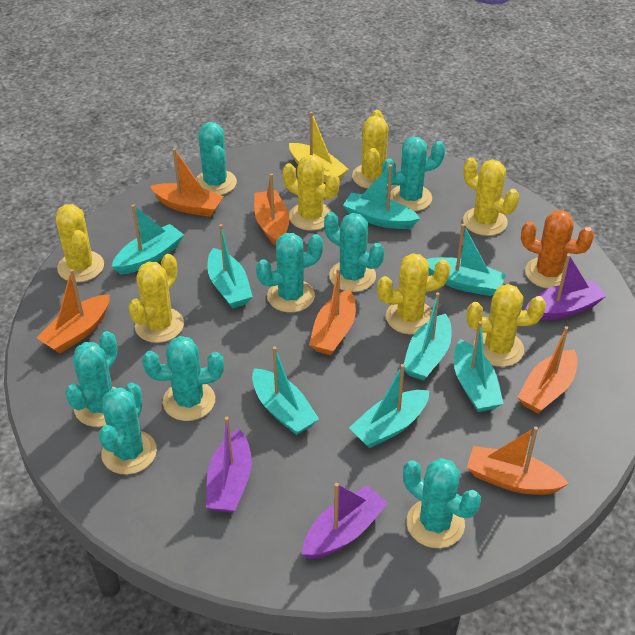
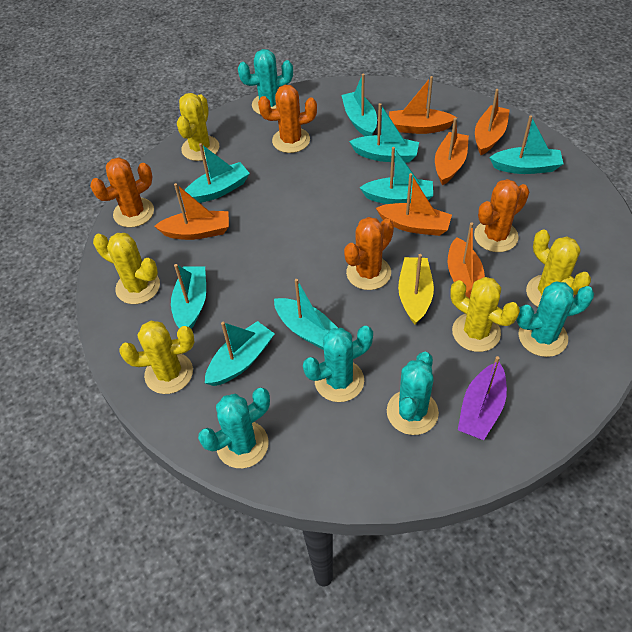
orange cactus: [521,210,594,289] = 1 -> [90,157,154,228] [258,85,317,153] [344,217,394,290] [474,179,529,252] = 4
purple boat: [206,417,252,513] [302,483,388,559] [525,254,606,320] = 3 -> [458,356,507,440] = 1
turquoise cactus: [65,331,117,427] [99,383,157,475] [142,336,224,421] [196,122,237,195] [256,233,323,313] [324,212,384,292] [382,137,445,211] [403,458,481,548] = 8 -> [198,388,270,468] [238,49,293,115] [303,326,373,402] [387,352,439,435] [516,281,594,357] = 5
yellow cactus: [56,204,104,282] [128,254,184,343] [283,155,339,231] [352,110,388,189] [377,253,450,335] [463,157,519,236] [467,284,546,367] = 7 -> [93,233,160,304] [120,321,194,394] [177,93,219,161] [450,277,520,352] [526,230,591,307] = 5

